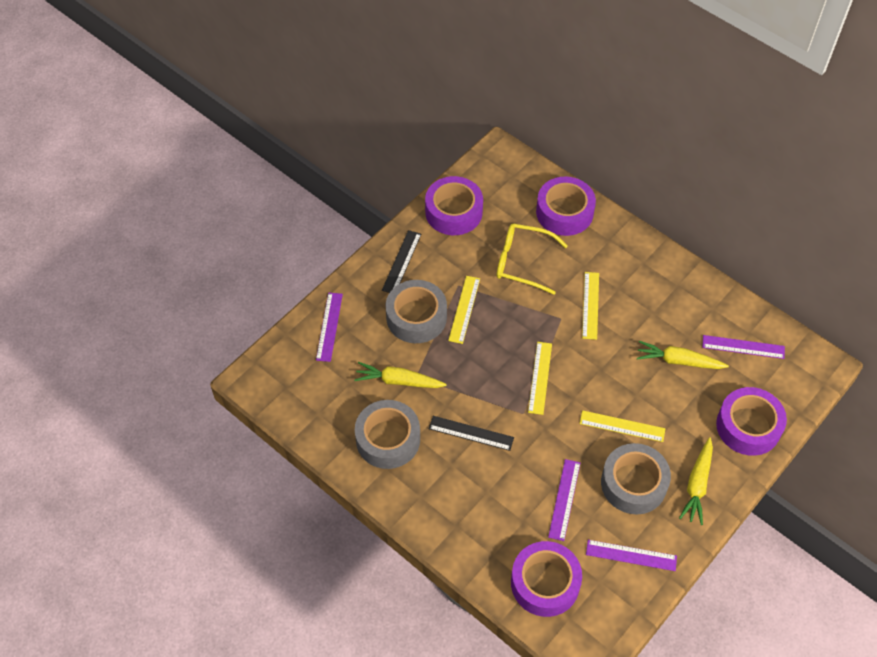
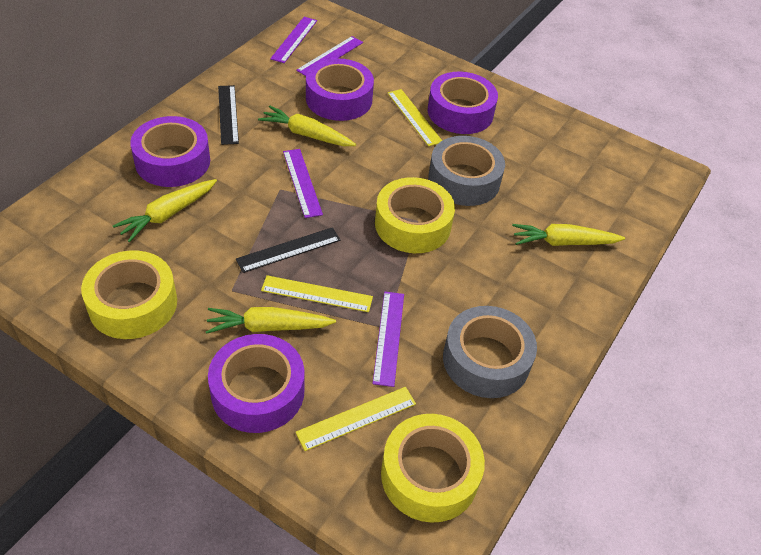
grey tape: [355,400,420,469] [386,280,447,343] [601,443,671,514] = 3 -> [428,136,505,206] [443,306,537,398] = 2
yellow carrot: [354,362,447,388] [637,341,729,369] [679,437,713,525] = 3 -> [113,179,217,242] [206,307,336,334] [258,106,356,146] [512,224,625,246] = 4
yellow glasses: [497,223,568,295] = 1 -> none = 0
yellow ruler: [448,276,480,344] [528,342,552,415] [580,410,665,442] [582,272,599,340] = 4 -> [261,275,373,312] [296,387,416,451] [388,89,442,146] = 3
yellow tape: none = 0 -> [81,251,177,339] [375,177,455,253] [381,414,485,523] = 3

